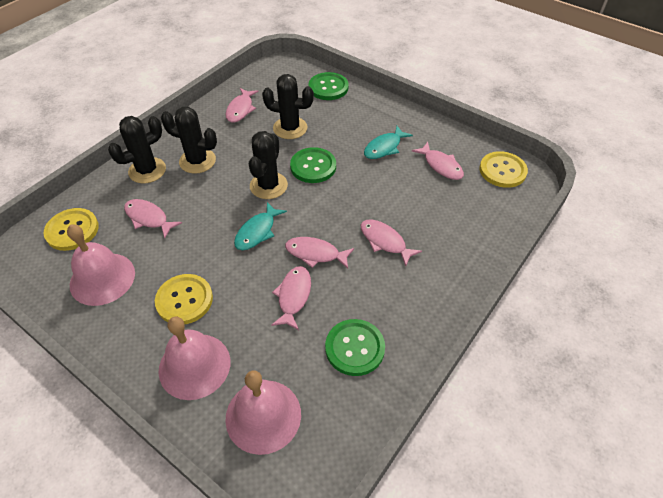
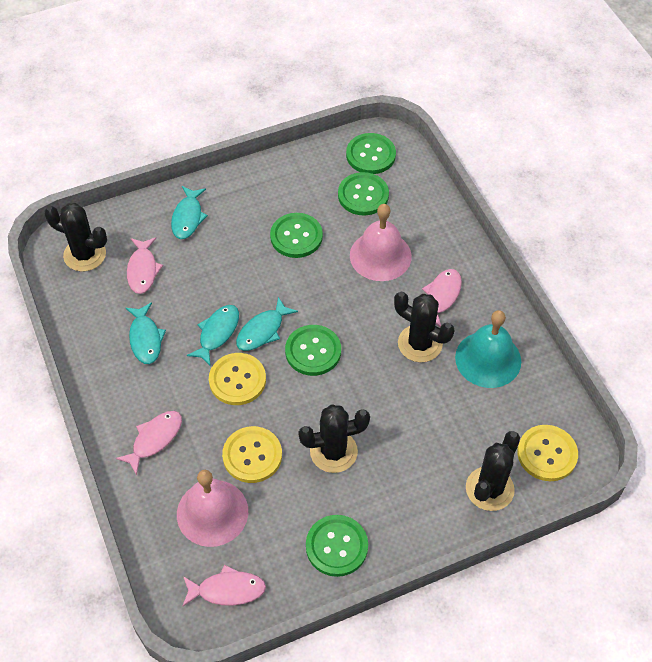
green button: [290,147,336,183] [308,72,349,100] [325,319,385,376] = 3 -> [270,213,323,258] [285,325,341,376] [306,515,368,577] [338,172,389,215] [346,133,396,174] = 5
pink bell: [67,224,135,306] [159,317,230,400] [225,370,301,455] = 3 -> [177,470,248,547] [350,204,412,281] = 2
pink fish: [124,199,182,238] [226,88,259,123] [271,266,311,330] [285,237,354,269] [361,220,422,266] [412,142,464,180] = 6 -> [116,411,182,475] [127,237,163,294] [182,565,266,607] [422,269,462,327] = 4
turquoise bell: none = 0 -> [455,310,521,388] = 1
turquoise fish: [234,202,287,250] [364,126,413,159] = 2 -> [125,302,166,364] [171,186,208,239] [187,305,239,366] [236,297,298,351] = 4

